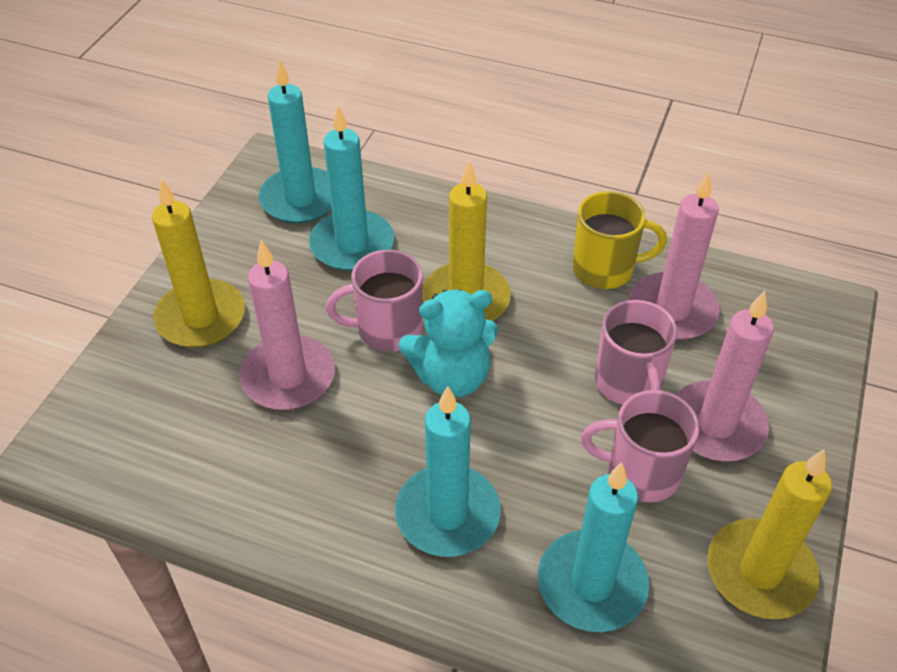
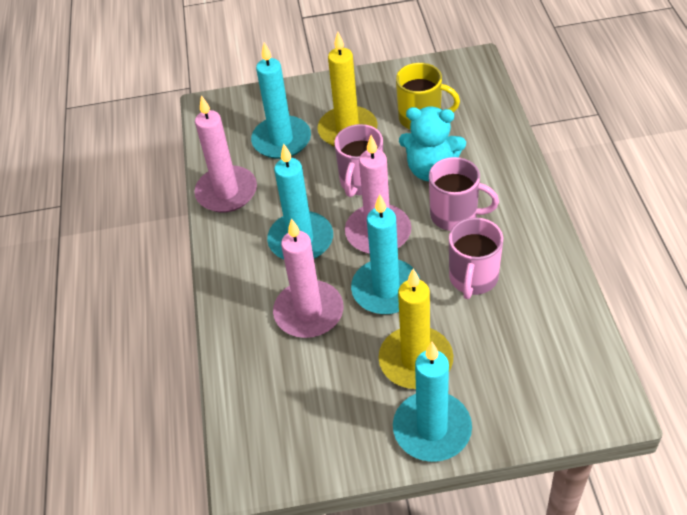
yellow candle: [152,179,245,348] [423,161,511,321] [707,449,832,619] = 3 -> [317,32,378,147] [378,268,453,389] = 2

